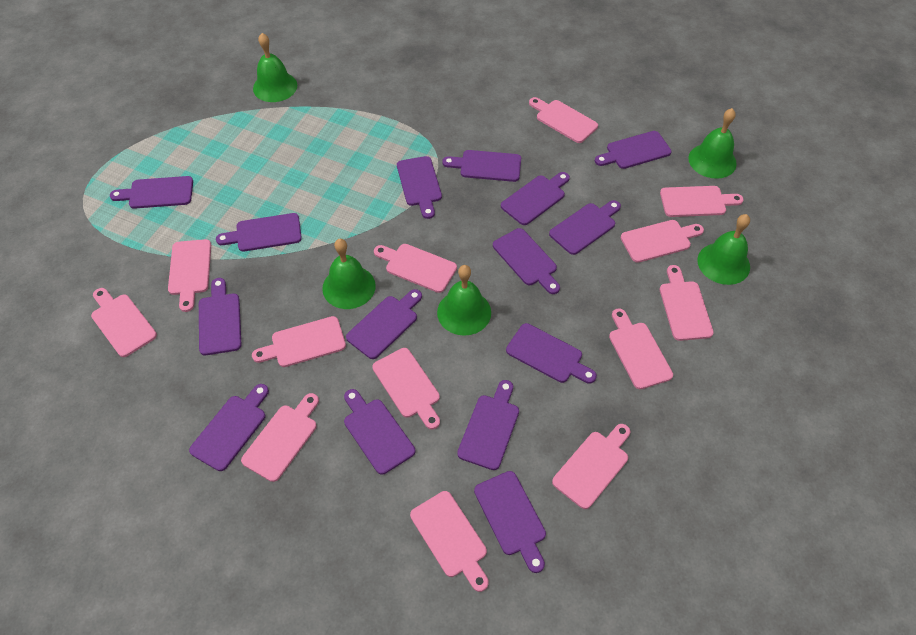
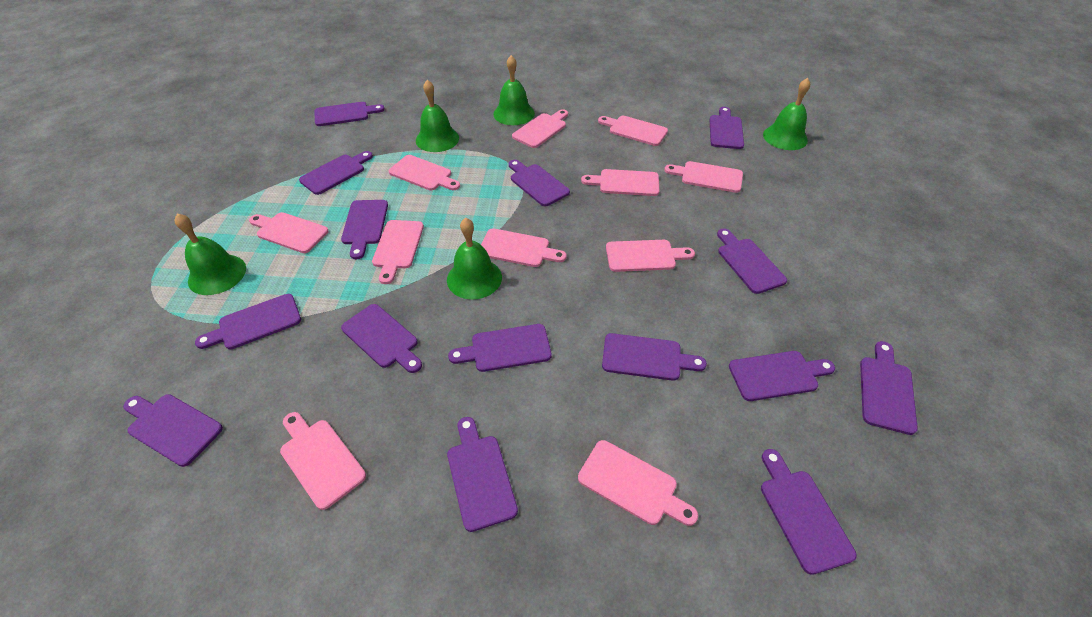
pink cutting board: [91,288,157,357] [168,239,211,312] [241,393,319,482] [252,316,346,367] [372,348,440,429] [374,244,457,293] [410,491,489,592] [529,97,598,143] [552,424,630,509] [609,308,673,389] [620,220,704,263] [660,186,744,217] [660,265,714,341] = 13 -> [249,212,329,253] [280,412,366,510] [372,220,424,284] [389,155,460,191] [481,228,567,267] [512,109,568,148] [578,440,698,526] [581,169,659,196] [598,116,668,146] [606,240,695,272] [664,161,743,193] = 11

